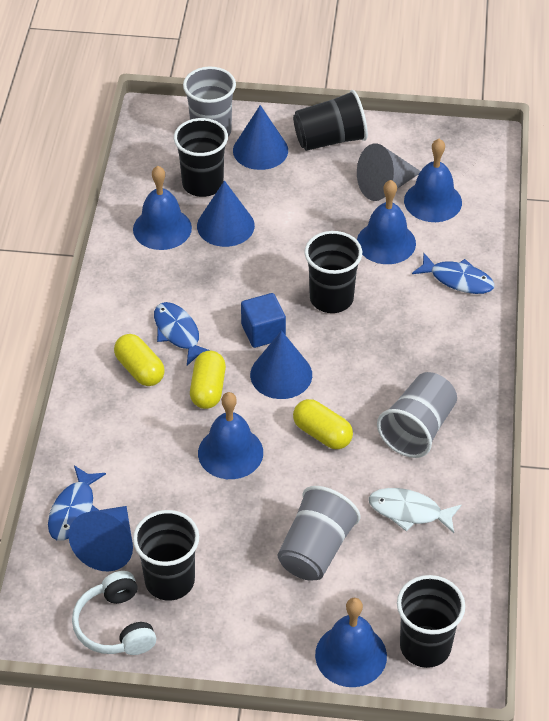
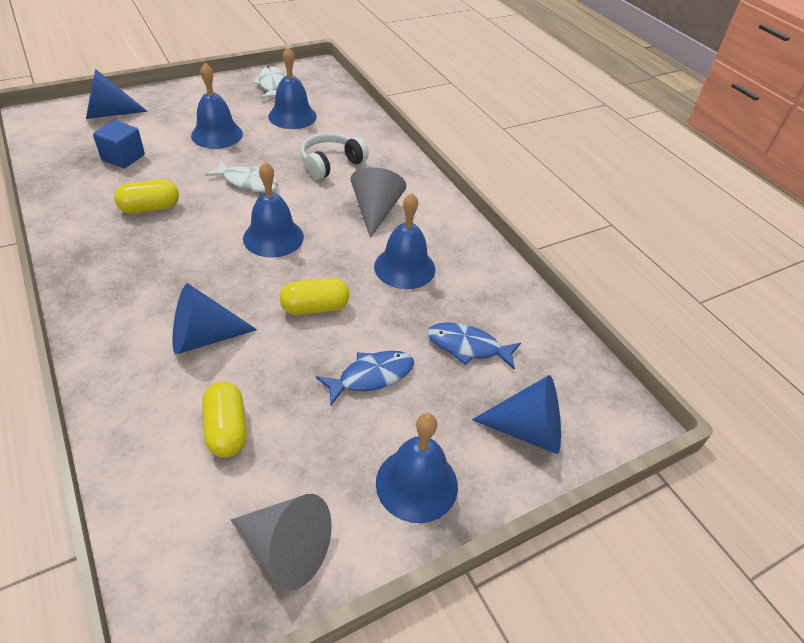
black cup: [133,510,199,601] [174,118,228,197] [293,90,368,151] [304,231,362,313] [397,575,465,668] = 5 -> none = 0
blue cone: [68,506,133,572] [197,180,255,247] [233,105,288,170] [250,331,312,399] = 4 -> [86,69,148,119] [172,283,257,354] [472,375,561,454] = 3
blue fish: [48,465,106,541] [154,302,211,366] [412,253,495,294] = 3 -> [316,351,414,405] [427,322,521,370] = 2
grey cone: [357,143,421,201] = 1 -> [231,494,332,591] [351,167,406,238] = 2
grey cup: [183,67,236,137] [278,486,360,580] [377,372,457,458] = 3 -> none = 0
white fish: [369,488,461,533] = 1 -> [205,161,278,192] [253,66,285,99] = 2

